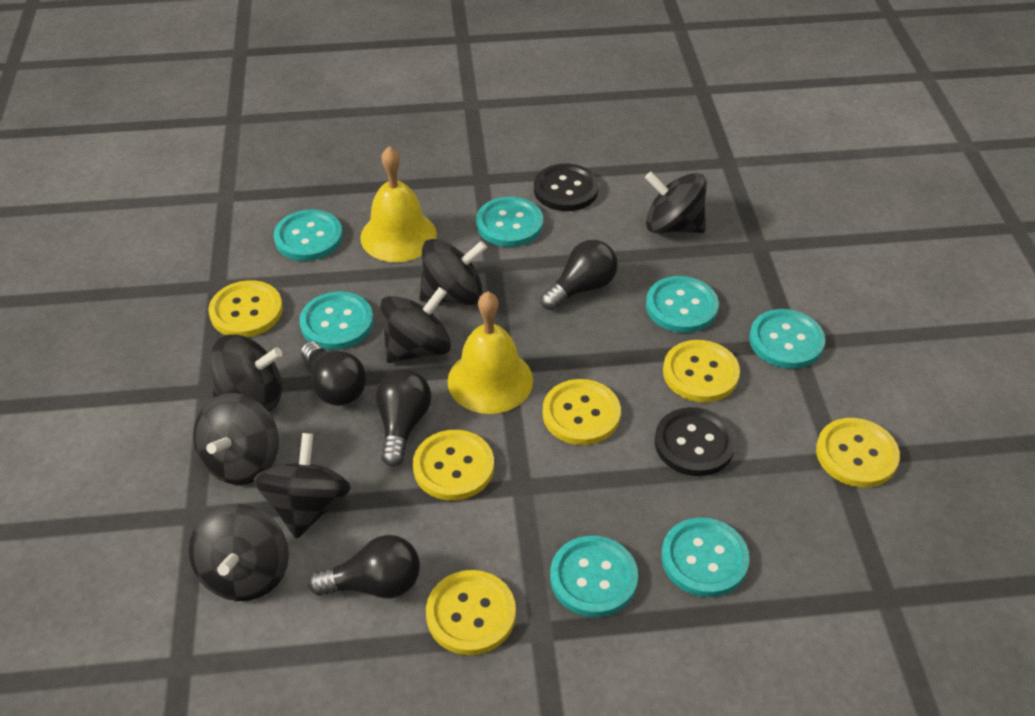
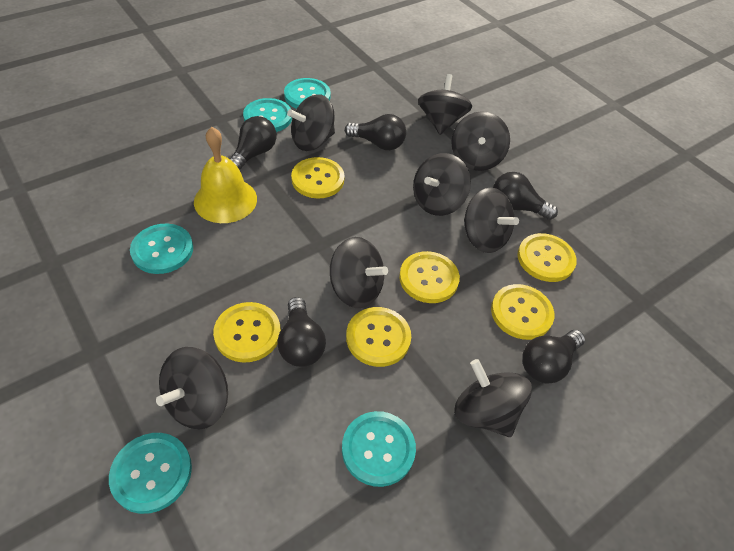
black button: [534,164,599,211] [655,407,736,476] = 2 -> none = 0
black light bulb: [301,341,366,406] [308,535,420,598] [376,369,431,467] [541,240,618,310] = 4 -> [230,116,276,170] [277,297,326,367] [345,114,406,150] [493,172,558,220] [522,330,585,384] = 5
black spinning top: [189,504,289,601] [193,393,279,485] [210,334,282,412] [254,433,351,539] [380,287,451,363] [420,239,487,305] [645,172,707,233] = 7 -> [156,347,228,429] [287,94,335,151] [330,237,388,308] [413,153,471,216] [418,74,472,135] [451,111,510,171] [454,359,532,437] [464,188,519,253] = 8
turquoise button: [274,209,343,261] [299,292,374,350] [476,197,543,247] [550,536,638,617] [646,276,719,333] [661,517,750,597] [749,309,825,369] = 7 -> [109,433,192,514] [130,224,193,274] [243,98,292,132] [284,78,331,109] [342,411,416,487] = 5
yellow bell: [360,146,437,262] [447,292,533,414] = 2 -> [194,127,257,223] = 1

